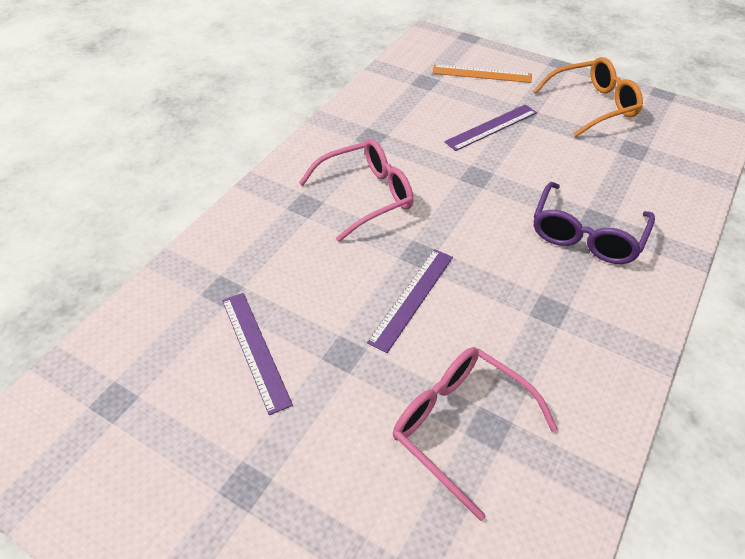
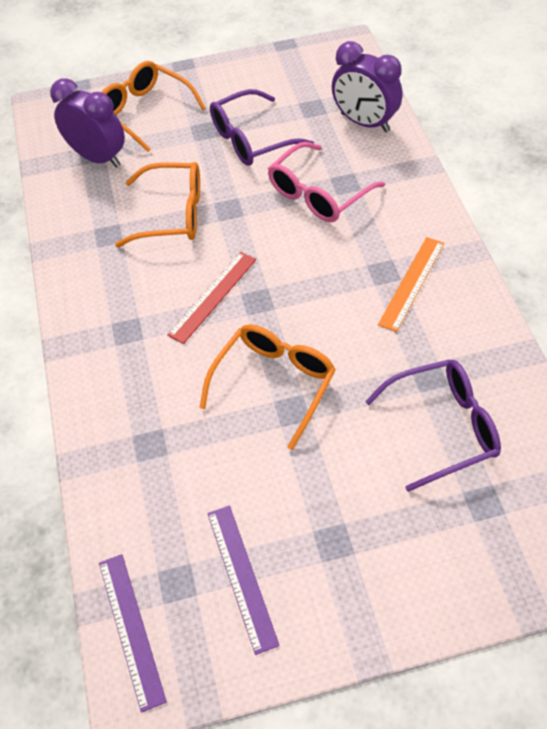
orange glasses: [533,57,643,137] = 1 -> [102,61,206,152] [115,162,200,247] [199,324,336,450] = 3
pink glasses: [299,139,414,242] [393,347,558,521] = 2 -> [268,142,385,222] = 1
purple clock: none = 0 -> [50,78,125,168] [332,41,402,132] = 2
purple glasses: [534,182,655,264] = 1 -> [210,89,314,166] [365,359,501,492] = 2
purple ruler: [222,293,293,415] [367,249,453,353] [444,104,537,151] = 3 -> [99,554,167,713] [207,506,280,655] = 2
red ruler: none = 0 -> [167,252,256,344] = 1

